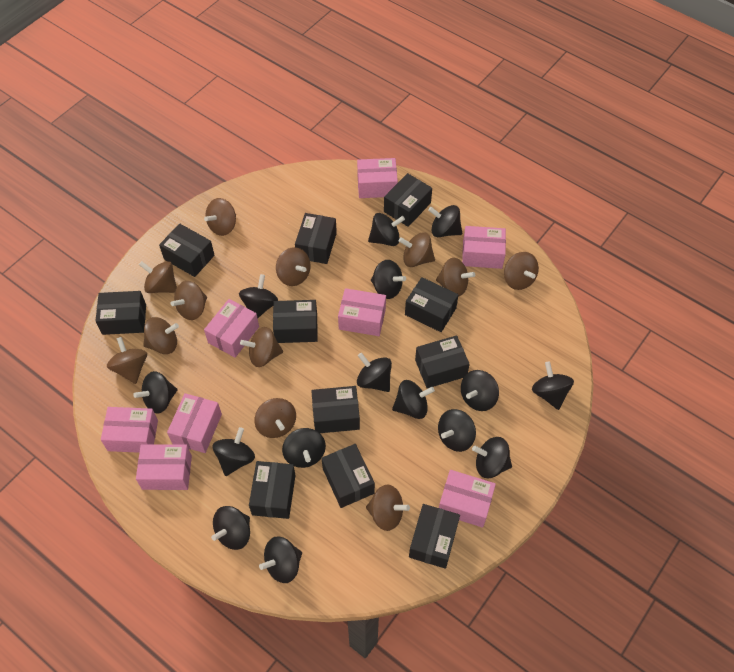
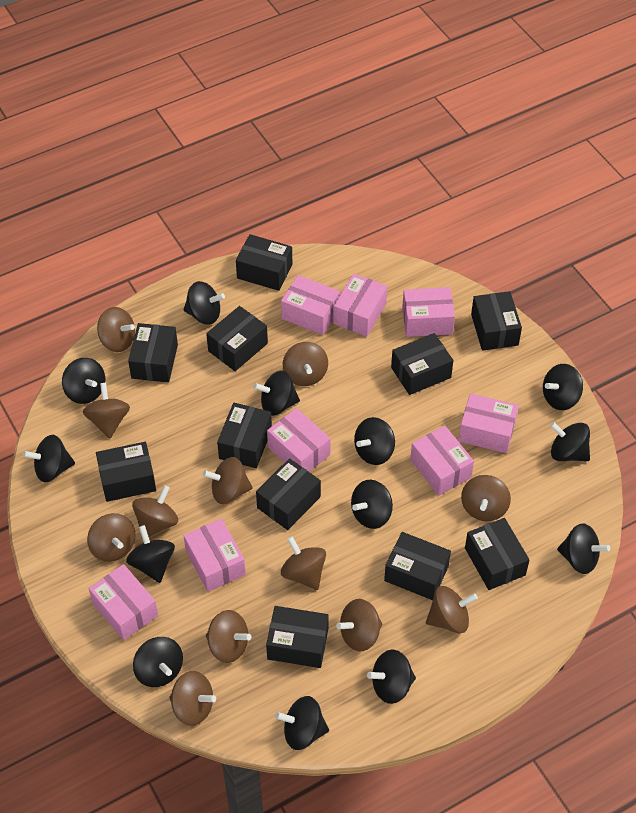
black spinning top: [133,371,177,414] [211,506,250,550] [213,427,255,476] [239,274,278,318] [259,536,302,583] [282,428,326,468] [357,353,392,392] [368,213,405,246] [371,260,406,299] [392,380,435,419] [428,205,462,237] [438,409,476,452] [461,370,499,411] [472,437,512,478] [532,361,574,410] = 15 -> [23,435,75,482] [62,358,105,404] [126,525,175,583] [133,637,183,687] [183,281,225,325] [253,371,300,416] [275,696,329,750] [351,480,393,529] [354,417,395,465] [367,650,416,704] [543,364,583,410] [550,422,590,461] [557,523,610,574] = 13

